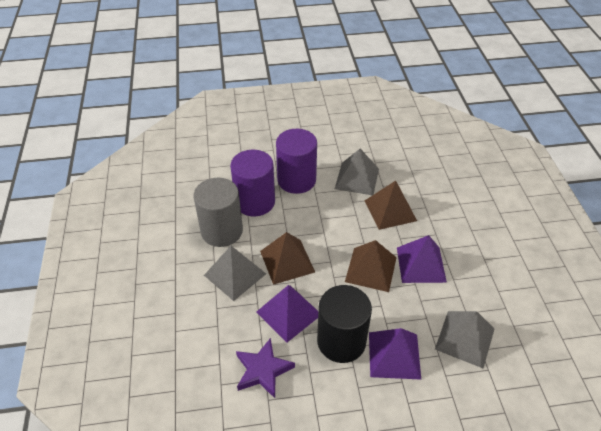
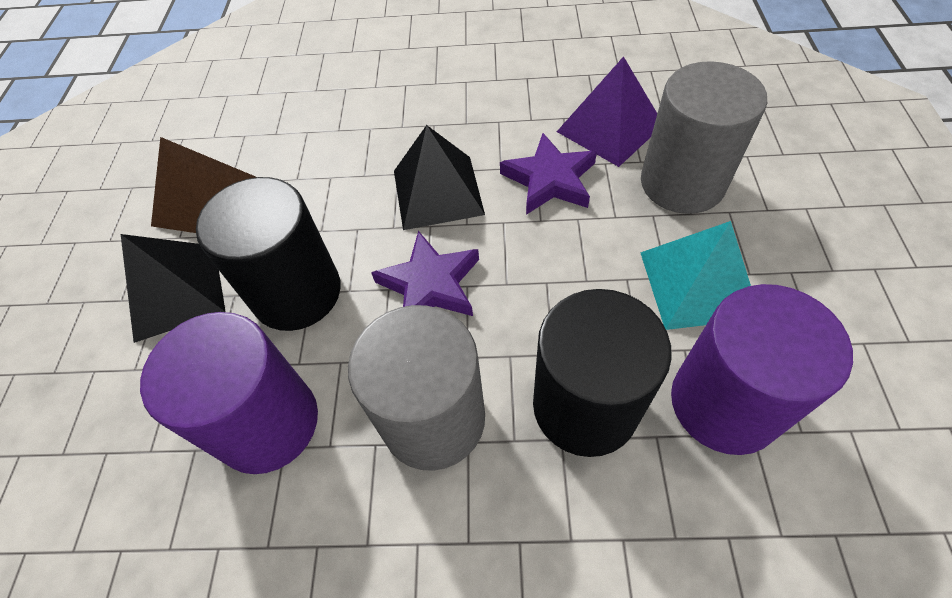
black cylinder: [317,285,372,363] = 1 -> [196,177,341,331] [533,289,672,457] = 2
black pyramid: none = 0 -> [121,234,226,343] [394,125,485,230] = 2
brown pyramid: [260,232,315,285] [345,240,397,292] [365,181,417,230] = 3 -> [151,137,256,233] = 1
grey cylinder: [193,178,243,247] = 1 -> [348,305,485,471] [641,61,767,214] = 2
grey pyramid: [204,246,266,301] [335,148,379,195] [435,311,494,368] = 3 -> none = 0
purple pyramid: [257,285,318,342] [369,328,421,379] [397,235,447,283] = 3 -> [557,56,657,167] = 1
purple star: [236,338,295,398] = 1 -> [371,231,479,316] [500,133,597,215] = 2
turquoise pyramid: none = 0 -> [640,221,751,330] = 1

